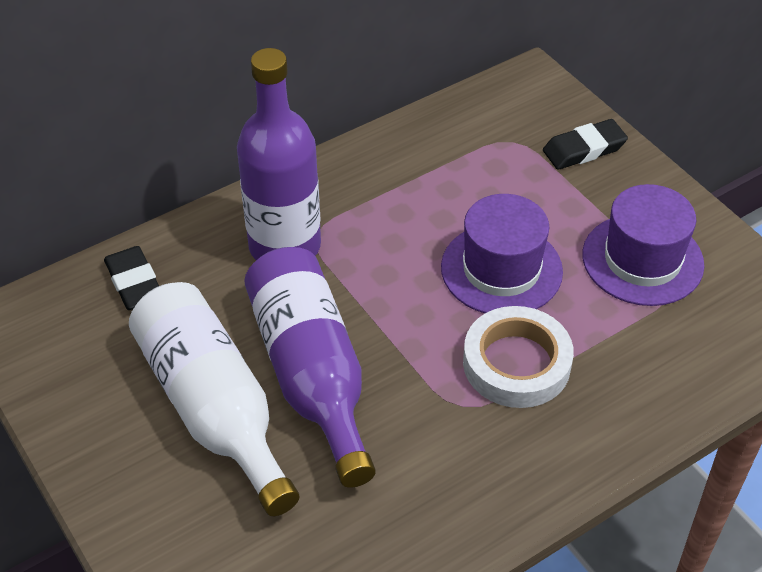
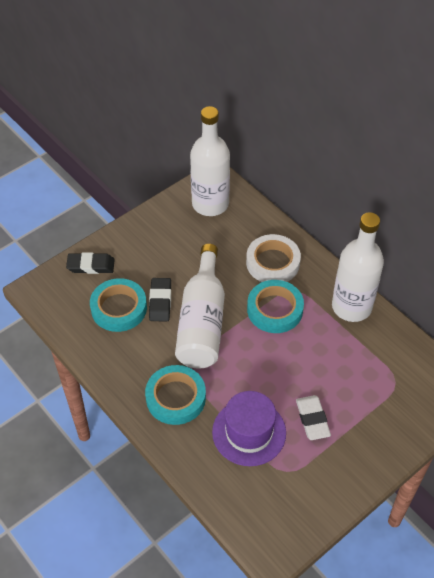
purple bottle: [237,48,321,260] [244,247,376,488] = 2 -> none = 0
purple hat: [441,194,563,313] [582,184,704,306] = 2 -> [212,391,286,466] = 1
turquoise tape: none = 0 -> [90,278,147,332] [145,365,206,425] [247,280,304,333] = 3
white bottle: [129,282,300,516] = 1 -> [175,244,225,369] [190,106,230,216] [332,212,384,322] = 3
white eraser: none = 0 -> [296,395,331,440] = 1

